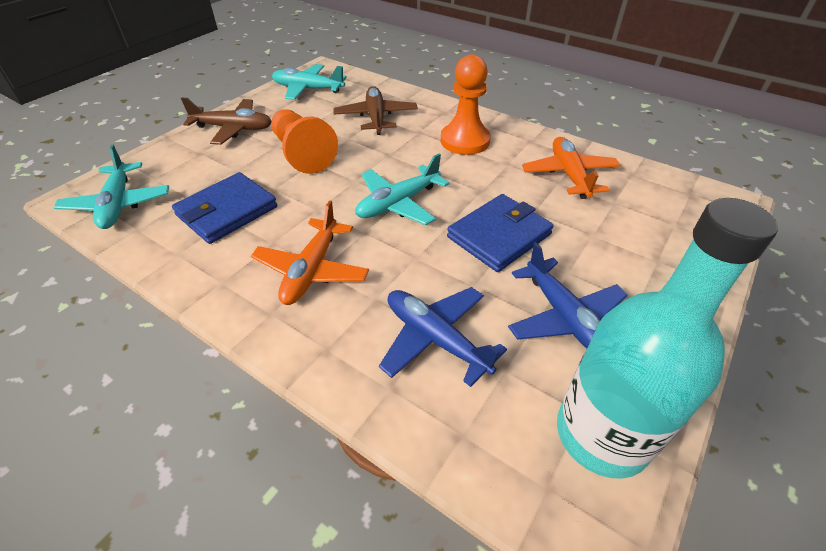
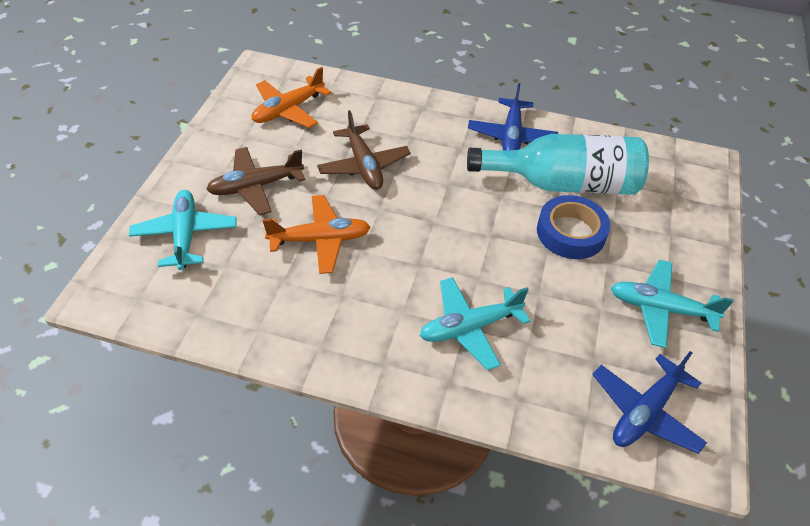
blue tape: none = 0 -> [537,195,610,259] = 1
blue wallet: [172,172,277,244] [447,194,554,272] = 2 -> none = 0
orange pawn: [271,109,338,174] [441,54,491,155] = 2 -> none = 0

